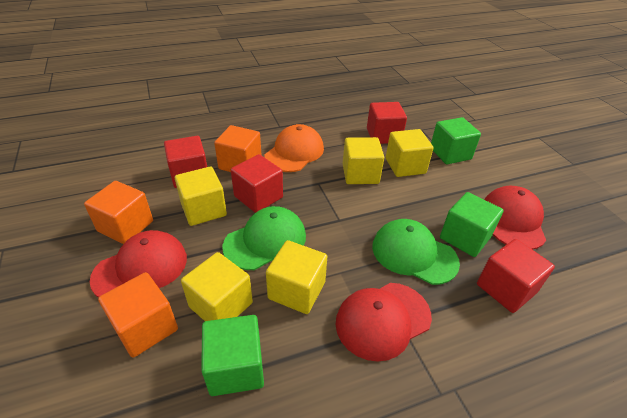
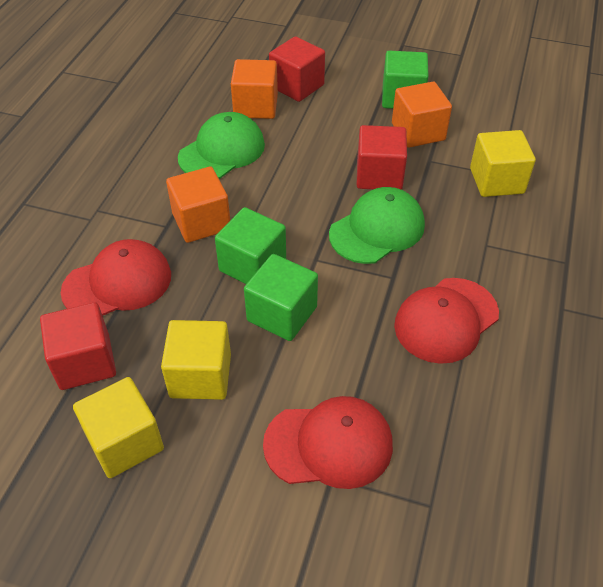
orange cap: [264,124,324,172] = 1 -> none = 0
red cube: [164,136,207,188] [231,154,283,213] [367,102,407,144] [477,239,555,313] = 4 -> [40,302,116,390] [269,36,325,102] [357,125,407,190] = 3
yellow cube: [175,167,227,226] [181,252,253,321] [266,240,327,314] [343,137,384,184] [386,129,434,177] = 5 -> [73,377,164,478] [161,320,231,400] [470,130,536,197] = 3

